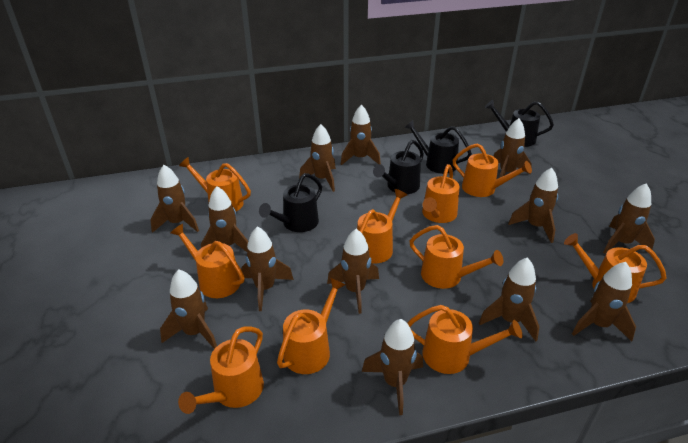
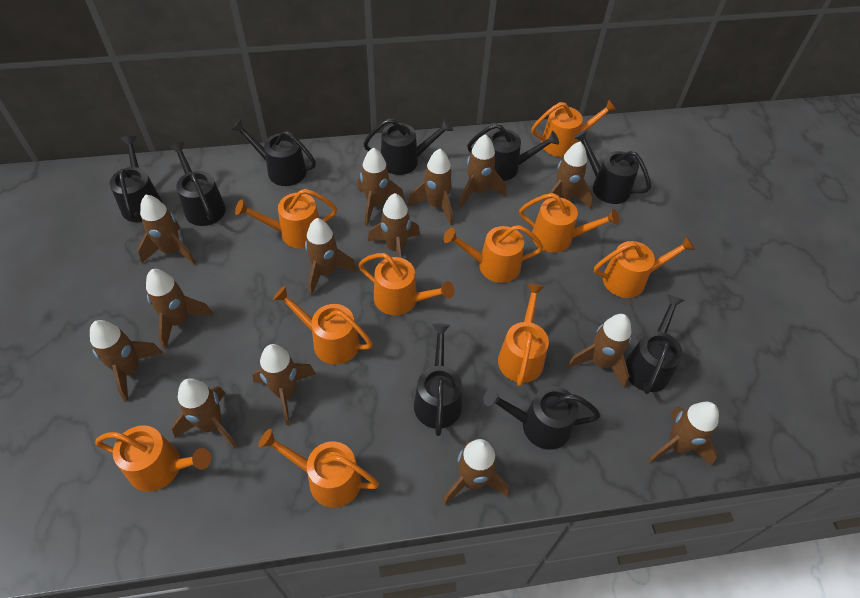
black watering can: [259,173,322,232] [373,140,424,194] [404,120,472,174] [485,100,554,147] = 4 -> [110,136,162,222] [169,142,226,226] [231,119,316,186] [363,118,453,175] [414,324,462,436] [467,124,559,181] [483,386,600,450] [574,130,651,204] [625,294,684,394] = 9
brown rocket: [150,165,199,233] [160,269,217,349] [201,186,248,252] [241,226,294,311] [299,124,336,192] [327,229,379,314] [341,105,381,165] [362,319,423,415] [479,257,539,341] [493,118,532,178] [508,168,558,243] [572,262,636,342] [603,183,655,254] = 13 -> [90,320,163,402] [138,195,196,265] [146,269,213,350] [171,378,237,448] [252,344,316,425] [305,218,357,296] [357,147,405,226] [368,193,420,258] [408,149,453,225] [442,439,509,506] [459,134,506,208] [545,141,593,209] [568,314,631,388] [648,402,719,466] = 14

